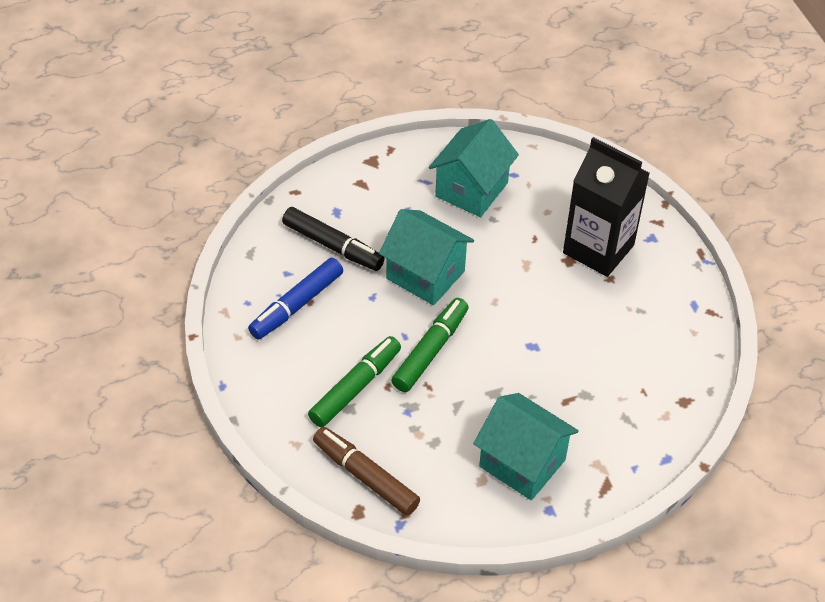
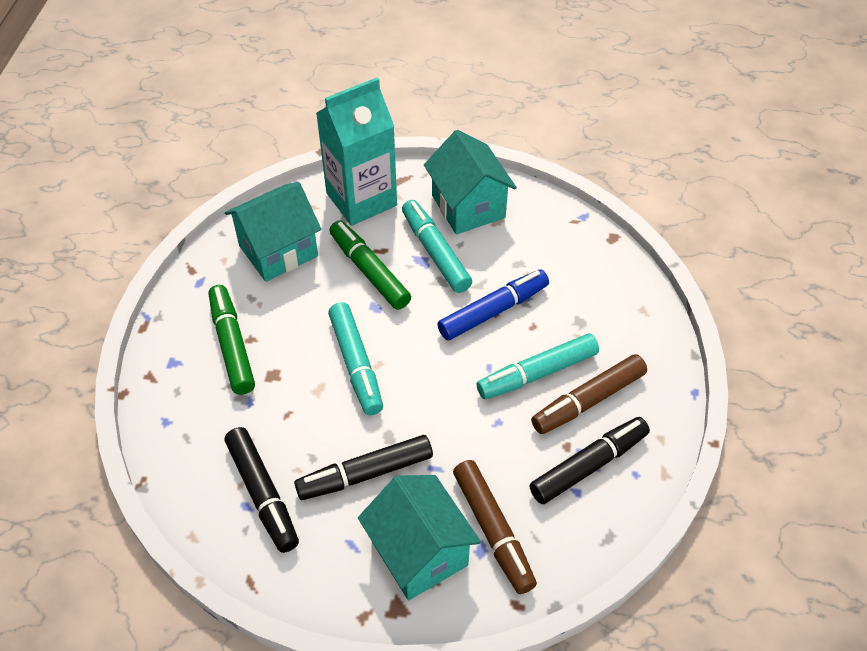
black carton: [563,137,650,277] = 1 -> none = 0
black marker: [282,207,385,271] = 1 -> [225,427,299,553] [294,435,433,500] [529,417,650,504] = 3
brown marker: [313,427,420,516] = 1 -> [453,460,537,594] [531,354,647,434] = 2
turquoise carton: none = 0 -> [316,77,397,226] = 1
turquoise marker: none = 0 -> [328,302,383,415] [402,200,472,293] [477,333,599,399] = 3

